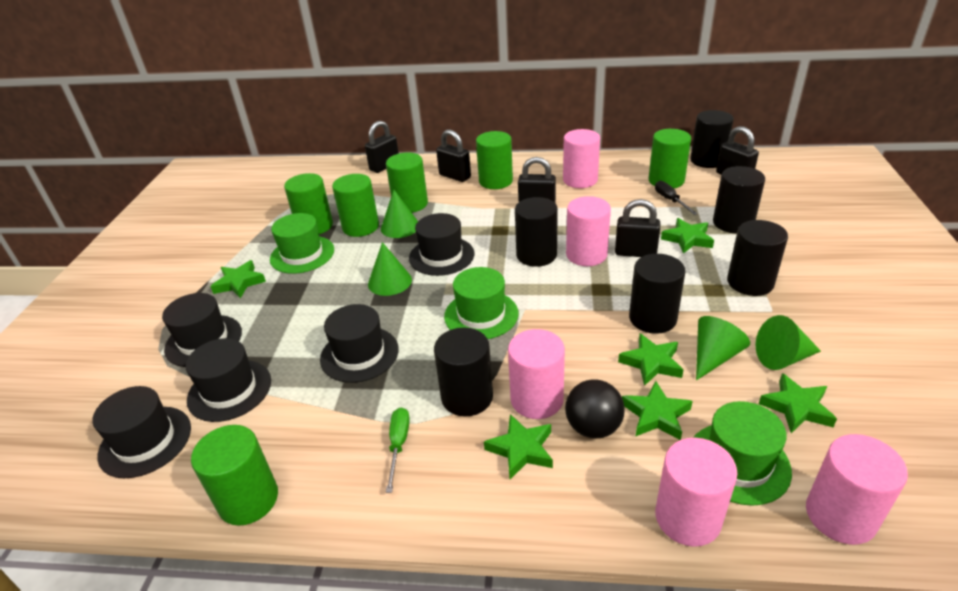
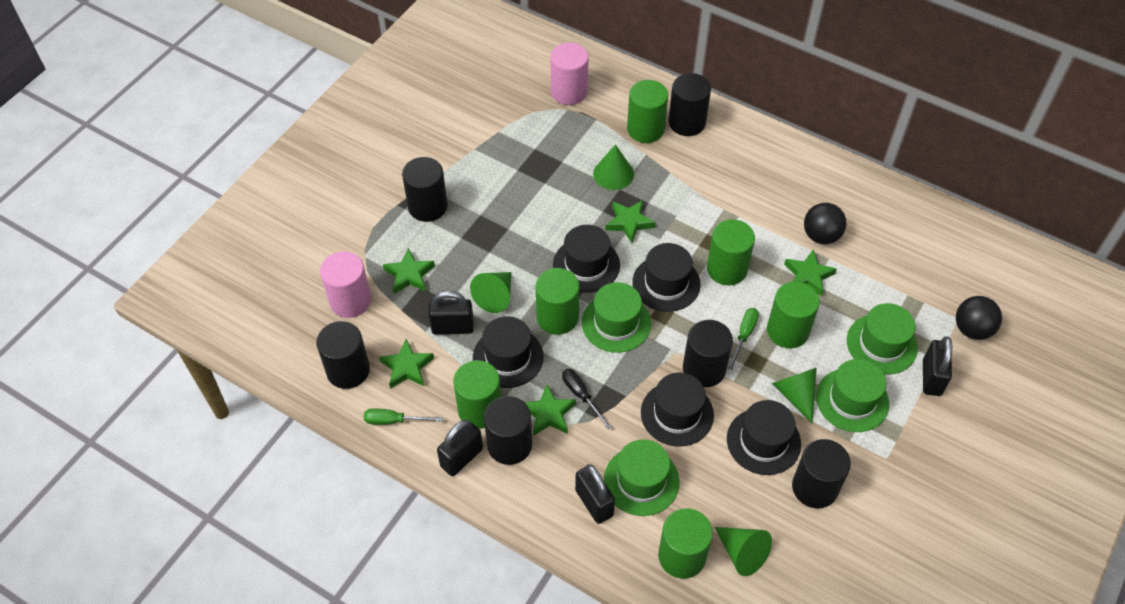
black ball: [565,379,625,439] = 1 -> [804,203,847,244] [956,296,1002,340] = 2
black padlock: [365,121,399,173] [436,130,471,182] [518,157,556,203] [615,199,660,257] [716,126,759,174] = 5 -> [428,291,474,335] [437,420,483,476] [575,464,615,524] [923,336,952,396] = 4
green hat: [270,213,334,274] [444,267,519,339] [693,401,792,506] = 3 -> [582,282,651,353] [604,439,679,516] [816,359,889,432] [847,303,918,375] = 4
green screwdriver: [386,408,410,493] = 1 -> [364,408,443,425] [728,308,759,370] = 2
green star: [210,260,266,298] [484,414,553,479] [618,333,684,386] [622,381,693,440] [661,218,714,254] [759,373,837,433] = 6 -> [379,339,434,389] [383,248,435,294] [525,384,576,436] [605,200,656,243] [784,249,837,296] = 5
pink cylinder: [508,329,565,419] [563,129,600,188] [566,196,611,266] [655,438,738,547] [806,434,908,545] = 5 -> [320,251,371,318] [550,43,589,105] = 2

